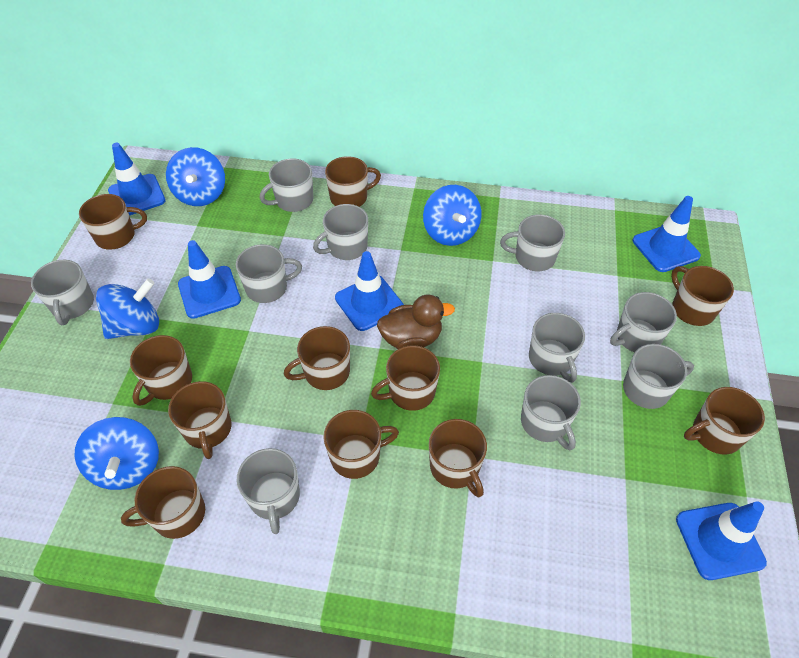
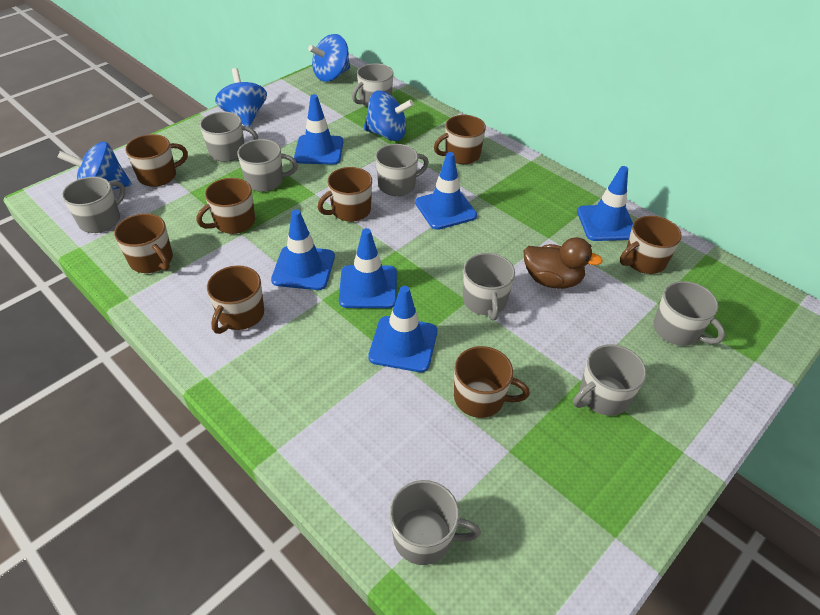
blue traffic cone: [108,143,166,215] [178,240,241,319] [335,251,404,331] [633,196,701,272] [676,501,767,580] = 5 -> [271,209,335,290] [294,94,343,165] [339,228,397,308] [368,286,437,372] [415,152,477,230] [577,166,633,241] = 6
brown mug: [79,194,147,250] [121,466,205,539] [130,335,192,406] [168,381,232,459] [284,326,350,390] [323,410,399,479] [325,156,381,207] [371,345,440,411] [429,419,487,497] [671,266,734,326] [684,387,765,454] = 11 -> [114,213,173,273] [125,134,188,187] [197,178,255,234] [207,265,264,334] [317,167,372,222] [434,115,486,164] [454,346,530,418] [620,216,682,274] = 8
grey mug: [31,260,94,325] [236,244,302,303] [237,448,300,534] [260,159,313,212] [313,204,368,260] [500,215,565,271] [521,375,581,450] [529,313,585,383] [610,292,677,352] [623,344,694,409] = 10 -> [62,177,125,233] [200,112,258,162] [237,139,298,192] [352,64,394,107] [375,144,429,196] [389,480,481,565] [463,253,515,320] [573,344,646,415] [653,281,725,346] = 9

